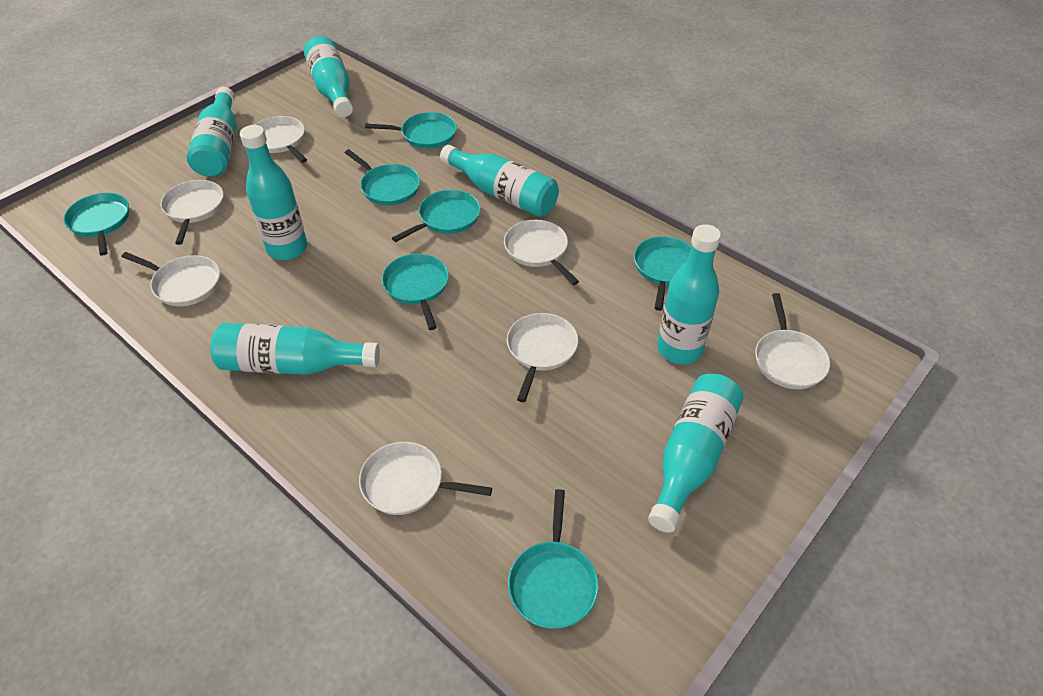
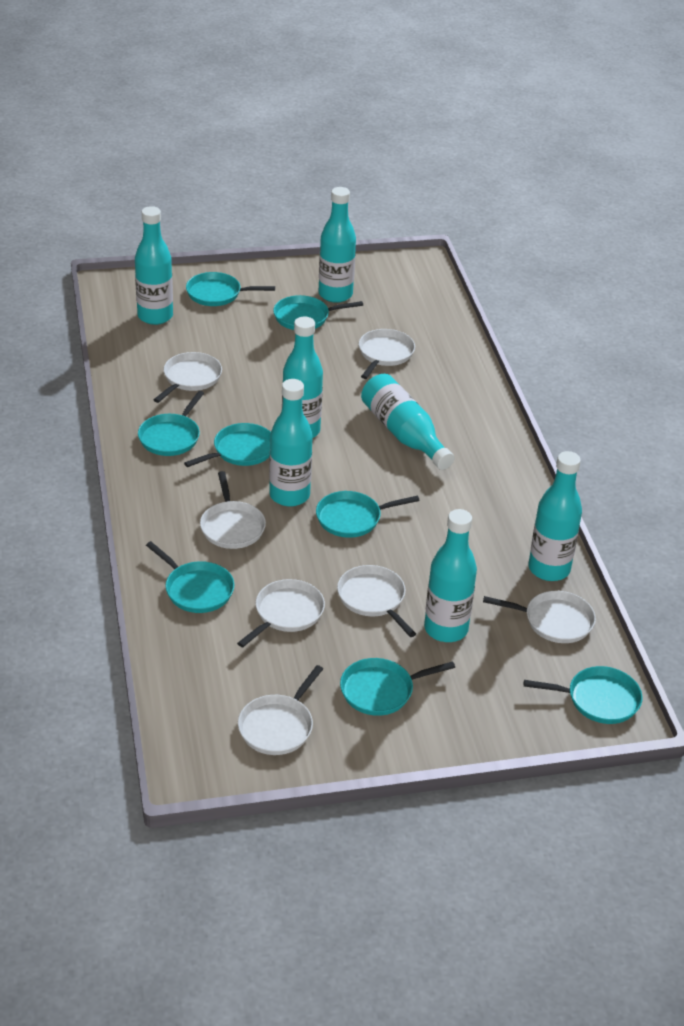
turquoise pan: [64,193,129,255] [345,149,420,205] [365,112,457,149] [382,254,449,330] [392,190,480,242] [508,489,599,629] [634,236,692,311] = 7 -> [138,391,204,456] [146,541,234,613] [184,423,271,467] [186,272,275,306] [273,295,363,330] [316,491,420,538] [340,658,455,716] [524,666,643,724] = 8

